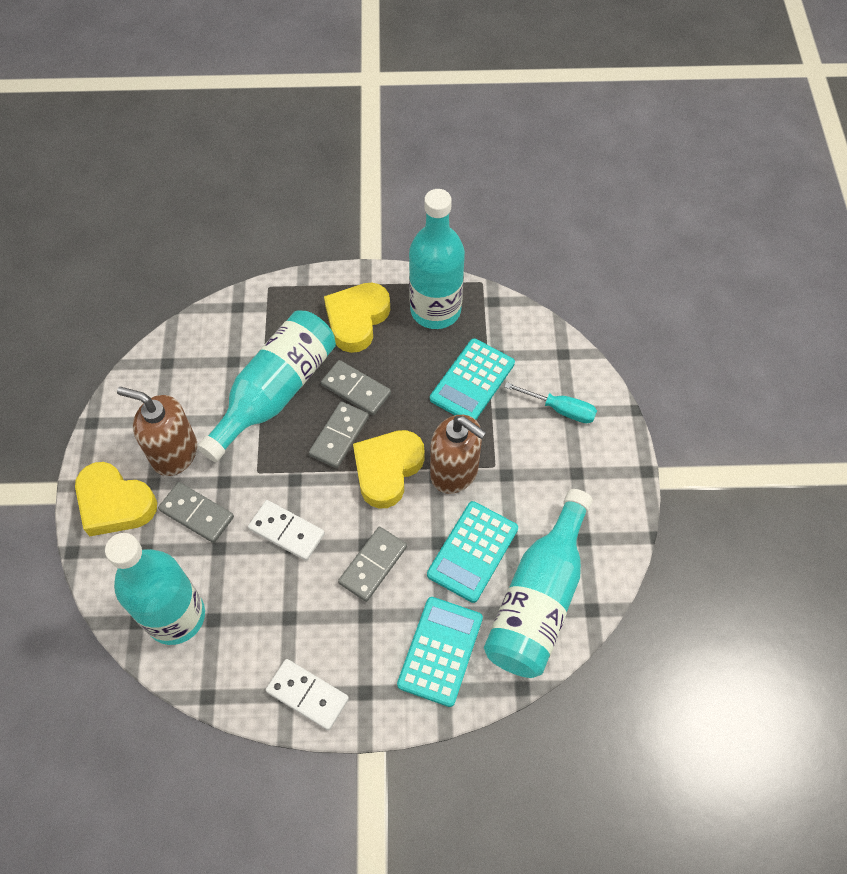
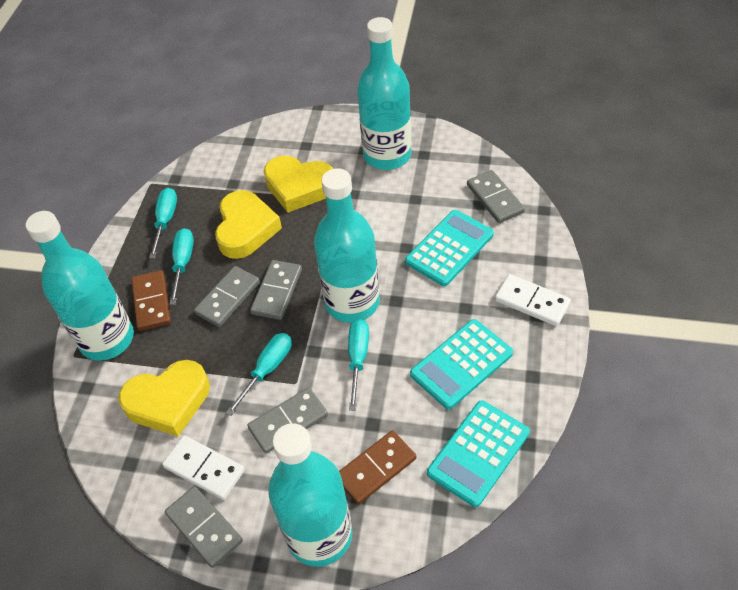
brown domino: none = 0 -> [131,270,171,331] [339,430,416,505] = 2
brown soap dispenser: [117,387,197,476] [430,415,487,494] = 2 -> none = 0
grey domino: [158,482,234,543] [309,401,369,468] [321,360,391,416] [338,527,407,602] = 4 -> [165,486,243,568] [194,266,260,327] [247,388,328,454] [250,260,302,320] [467,170,525,223] = 5
turquoise screwdriver: [505,382,597,423] = 1 -> [149,188,177,259] [169,228,194,305] [226,333,292,416] [348,319,369,411] = 4

